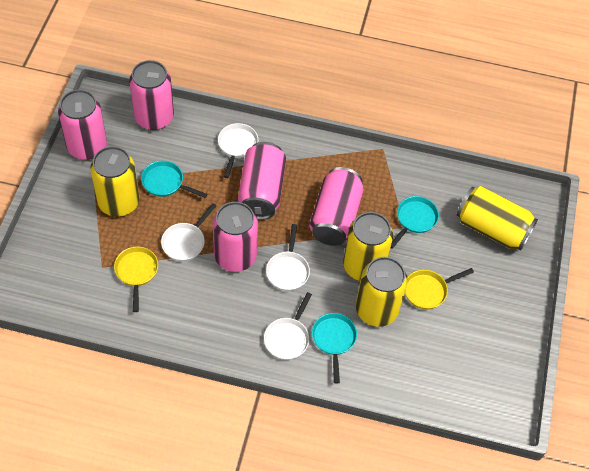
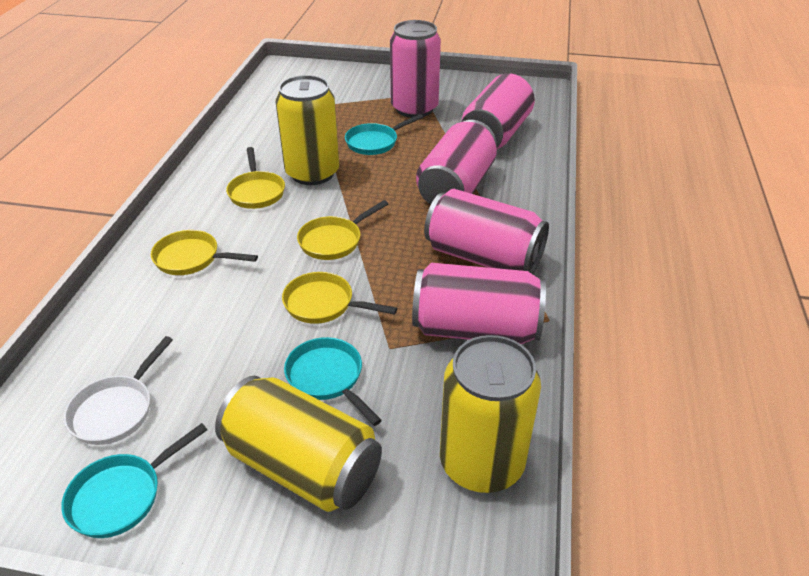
white pan: [161,203,216,261] [218,123,258,178] [264,292,312,360] [266,224,310,291] = 4 -> [64,336,173,445] = 1
yellow can: [90,146,139,217] [343,212,393,281] [356,257,408,327] [457,186,538,251] = 4 -> [215,376,382,512] [276,75,339,185] [440,335,541,493] = 3
yellow pan: [114,247,158,312] [405,268,474,309] = 2 -> [151,230,258,275] [226,147,285,209] [282,272,397,324] [297,200,388,260] = 4

